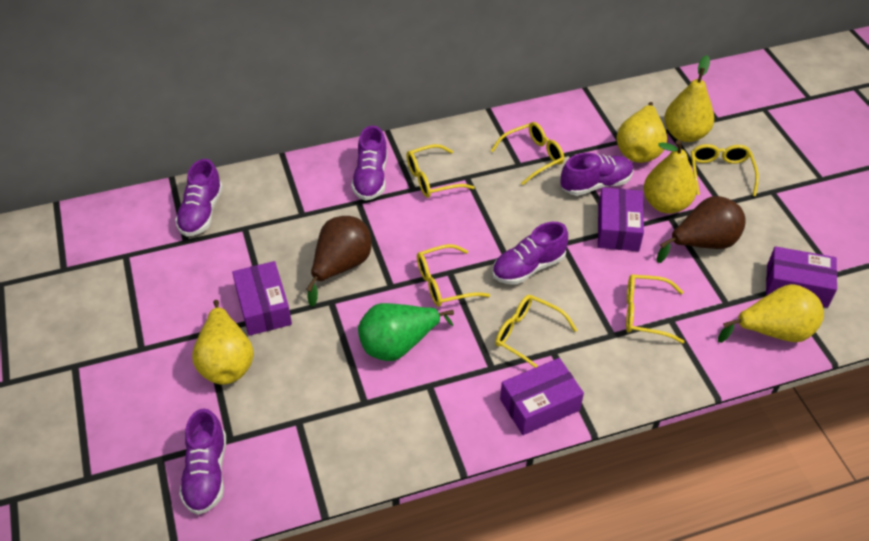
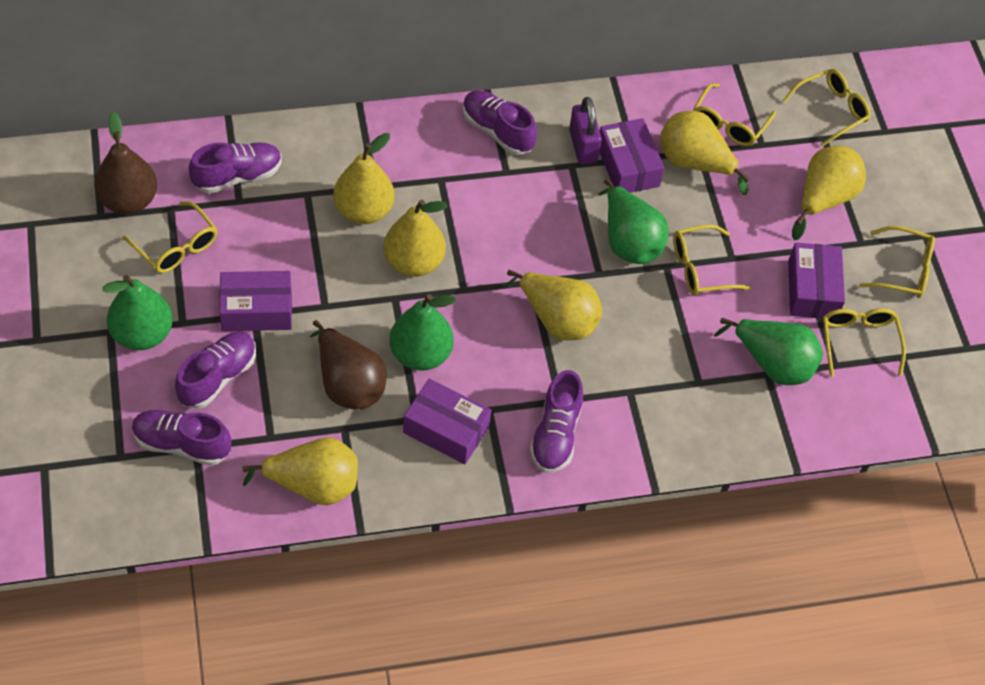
green pear: [358,303,454,361] = 1 -> [102,275,173,350] [389,294,457,371] [598,179,669,264] [714,318,823,385] = 4
purple padlock: none = 0 -> [569,97,602,164] = 1
yellow pear: [192,300,254,385] [617,102,667,163] [644,140,697,214] [664,55,714,142] [718,284,824,343] = 5 -> [242,437,358,505] [333,133,395,224] [384,200,448,277] [503,269,602,341] [660,111,750,195] [792,146,866,240] = 6

